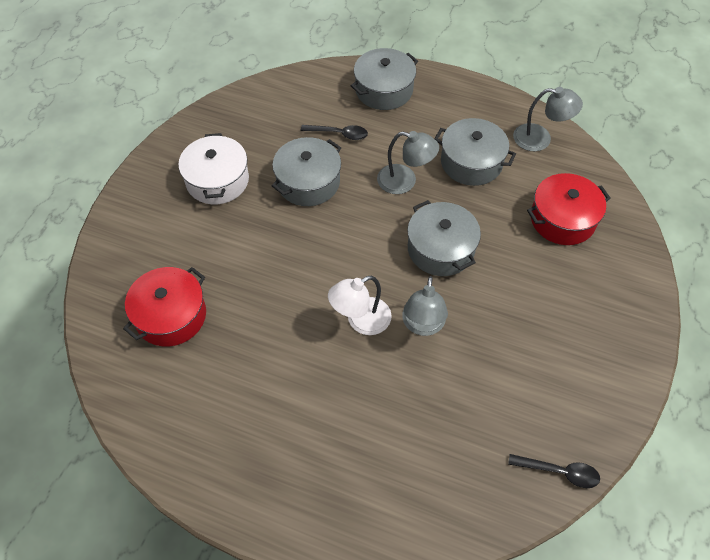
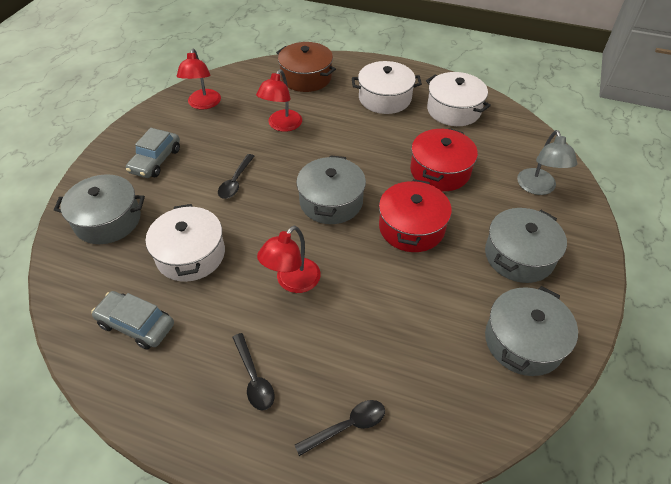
black spoon: [301,125,368,140] [508,454,600,488] = 2 -> [218,154,254,199] [232,333,274,411] [295,400,385,456] = 3
brown pot: none = 0 -> [276,42,336,92] = 1
grey car: none = 0 -> [92,291,174,350] [126,128,180,178] = 2
grey lamp: [377,131,439,194] [402,276,448,336] [513,87,583,151] = 3 -> [517,130,578,195] = 1
red lamp: none = 0 -> [177,49,221,110] [256,69,302,132] [257,226,321,293] = 3
white lamp: [328,275,392,335] = 1 -> none = 0
white pot: [178,133,249,204] = 1 -> [146,204,225,282] [352,61,422,114] [426,72,491,126] = 3

